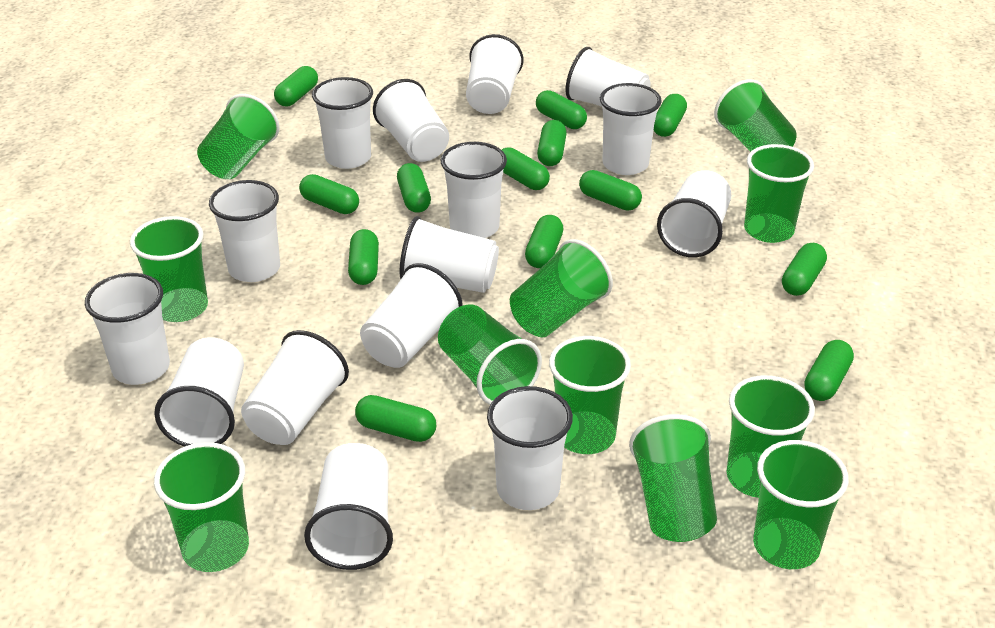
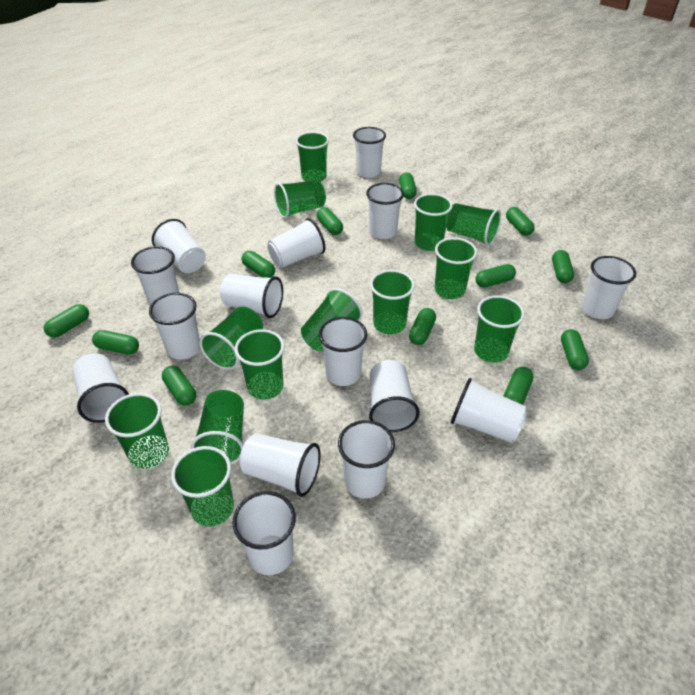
green capsule: [274,66,318,106] [299,174,359,214] [348,229,379,285] [355,395,436,442] [397,163,431,213] [502,147,550,190] [525,215,563,268] [536,90,587,129] [537,120,567,166] [579,170,642,211] [654,94,687,137] [782,243,827,296] [804,340,854,401] = 13 -> [44,304,89,338] [92,330,139,355] [162,366,196,406] [242,251,275,278] [317,207,343,235] [399,172,417,199] [409,308,436,345] [476,264,516,288] [504,367,534,405] [506,207,535,236] [552,250,574,283] [561,329,589,370] = 12
green cup: [130,216,208,322] [154,442,249,572] [197,94,280,179] [438,304,542,405] [510,239,613,337] [549,336,631,454] [629,414,717,542] [714,79,797,152] [726,375,815,498] [744,144,814,243] [753,440,849,569] = 11 -> [105,393,169,469] [171,446,234,527] [191,390,244,465] [199,306,263,370] [235,329,285,400] [274,180,326,218] [296,132,329,182] [301,288,363,352] [370,270,415,335] [414,193,453,251] [435,238,477,299] [446,203,501,246] [474,295,525,363] = 13

